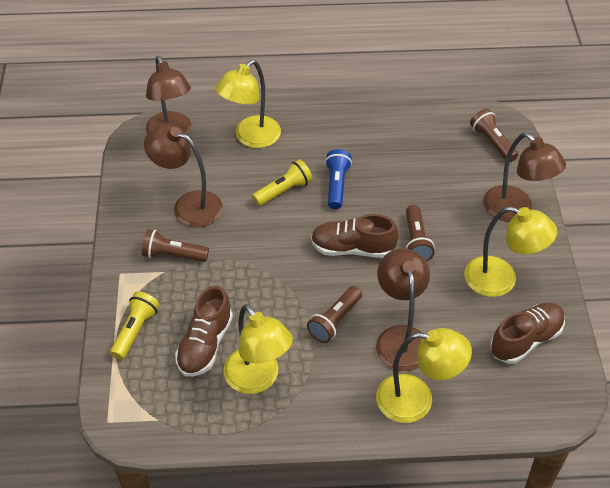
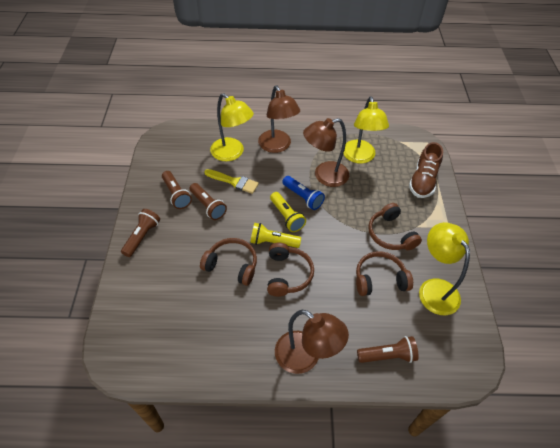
brown headphones: none = 0 -> [200,238,257,286] [267,242,314,297] [356,251,413,296] [368,203,422,250] = 4
brown lamp: [144,124,223,228] [146,56,191,135] [376,248,430,371] [483,133,566,222] = 4 -> [258,86,300,153] [275,310,349,374] [303,118,349,187] = 3
brown shoe: [175,285,233,377] [311,214,399,258] [490,303,565,364] = 3 -> [409,142,443,198] = 1
yellow brush: none = 0 -> [204,169,259,194] = 1
yellow lamp: [215,60,281,148] [224,304,293,394] [376,328,472,423] [464,206,557,297] = 4 -> [210,93,254,161] [343,96,389,164] [419,222,470,315] = 3

